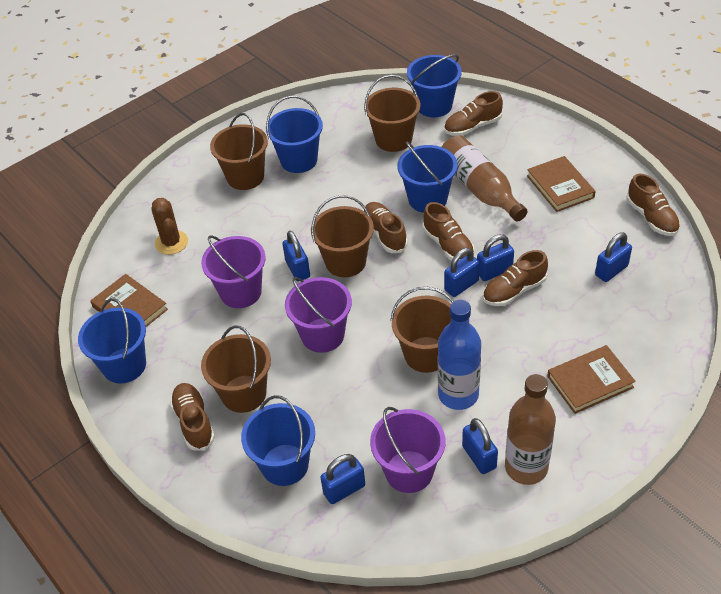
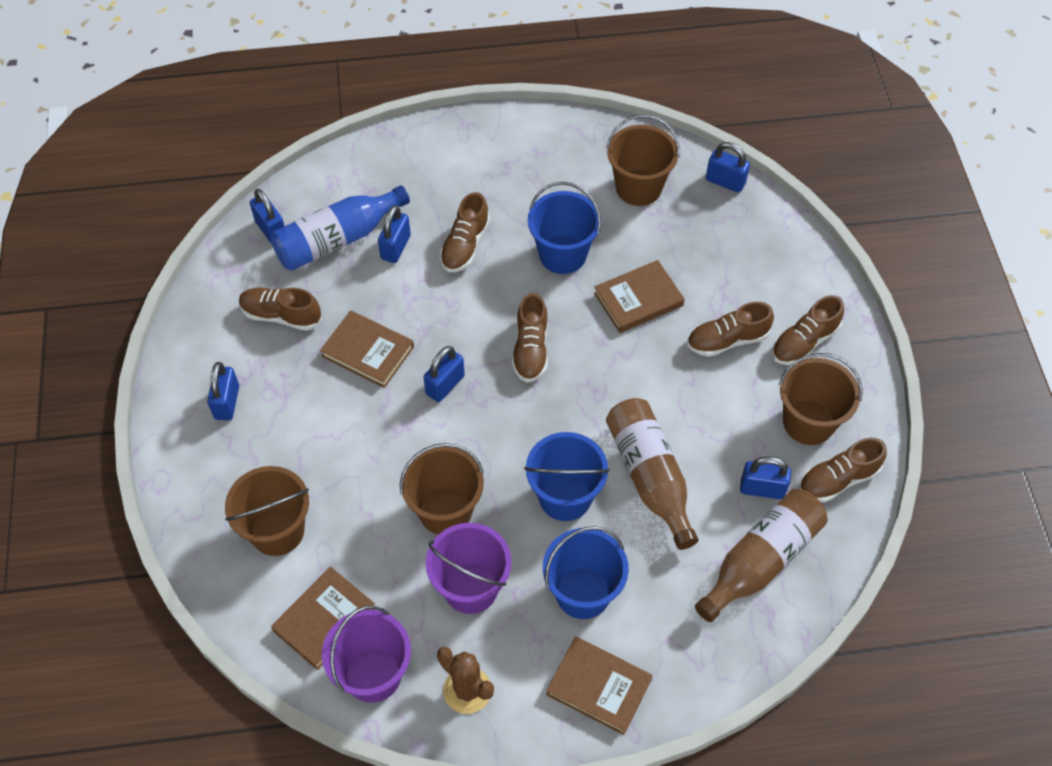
blue bucket: [78,298,146,384] [241,395,315,486] [266,96,323,173] [397,142,457,213] [407,54,462,117] = 5 -> [524,432,610,521] [528,182,601,274] [543,526,629,619] = 3
brown book: [90,274,168,327] [527,156,596,212] [547,345,636,414] = 3 -> [271,567,375,670] [320,310,414,388] [546,637,653,735] [594,260,685,333] = 4
brown bucket: [201,325,271,413] [210,113,268,190] [311,195,374,277] [364,75,420,152] [391,287,454,373] = 5 -> [225,466,309,556] [400,443,484,535] [606,115,680,206] [779,353,863,445] = 4
purple bucket: [201,235,266,308] [285,277,352,353] [370,407,445,493] = 3 -> [322,606,411,703] [426,523,512,614] = 2

